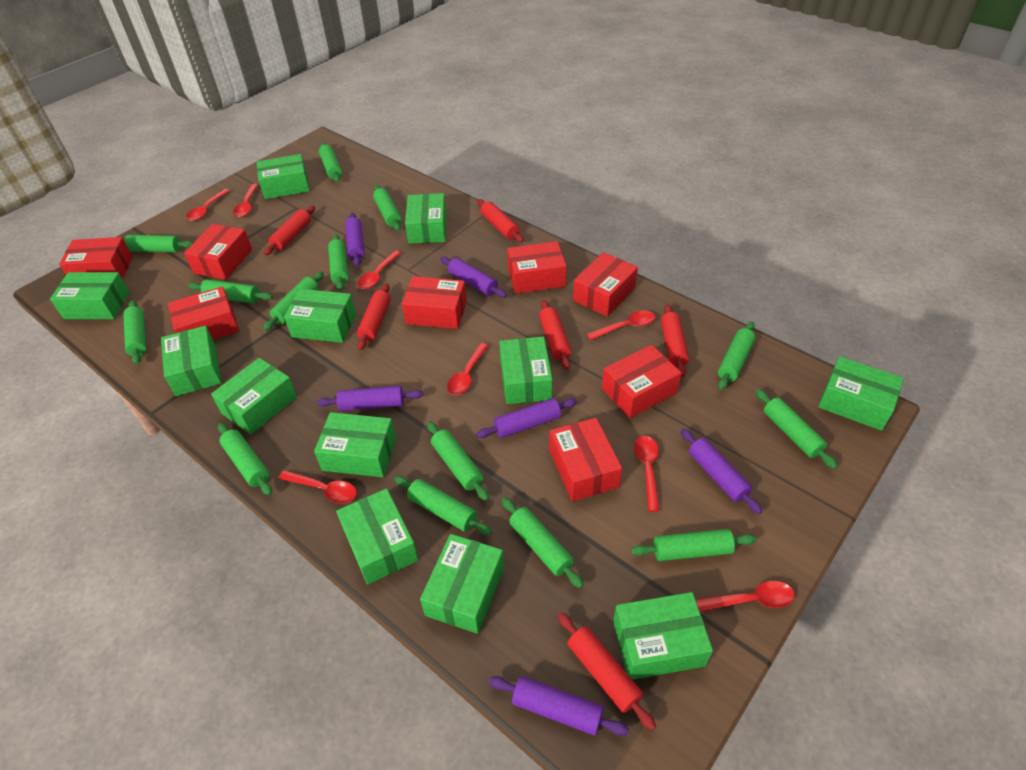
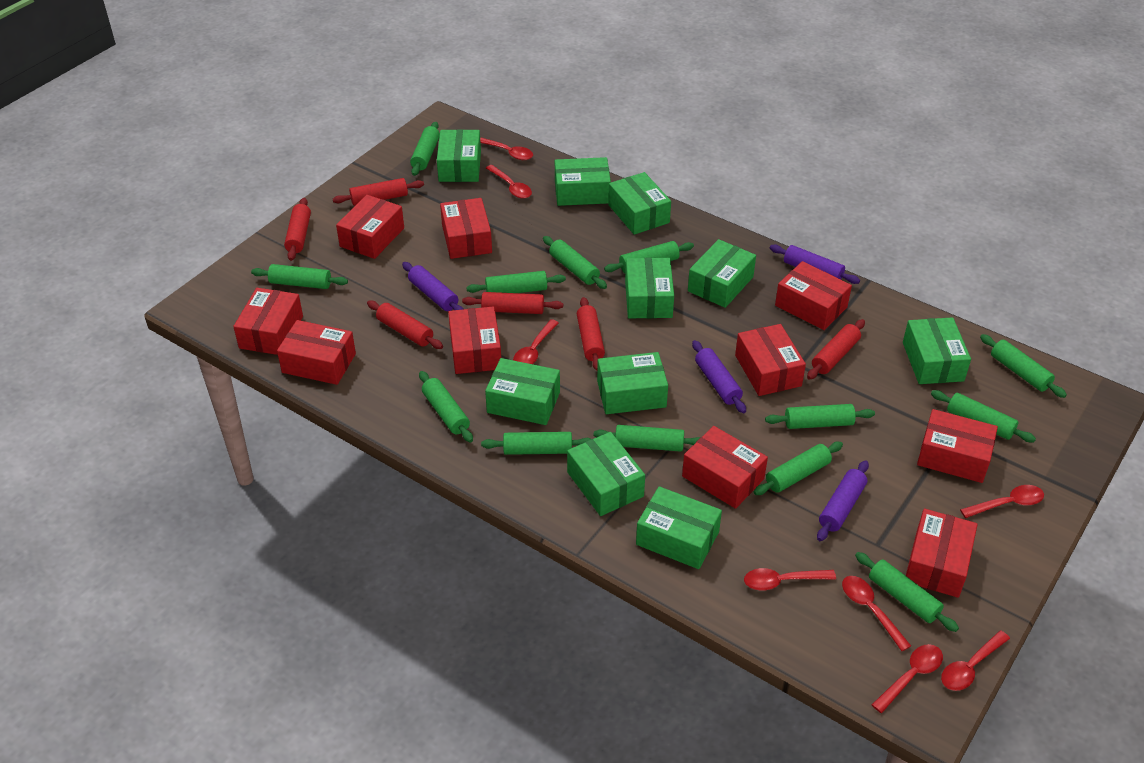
green box: [50,272,130,319] [161,326,222,396] [211,358,297,435] [257,154,310,199] [284,289,356,343] [314,412,396,477] [336,488,419,585] [405,193,447,244] [420,534,504,634] [499,336,553,404] [613,592,713,680] [818,356,904,431] = 12 -> [437,129,481,182] [485,358,560,425] [555,157,611,206] [567,432,645,516] [597,352,668,414] [608,172,671,235] [625,258,674,318] [636,486,722,569] [688,239,756,308] [903,317,971,384] = 10
green rolling pin: [123,300,146,364] [124,235,193,252] [188,279,273,303] [218,423,272,495] [263,272,324,331] [319,142,342,182] [328,234,348,291] [373,185,401,231] [394,476,492,536] [427,421,489,501] [502,497,584,588] [631,529,756,561] [718,322,756,390] [755,389,837,469] = 14 -> [251,264,348,289] [410,122,440,176] [419,371,473,442] [466,271,566,293] [481,432,591,455] [543,236,607,289] [594,425,701,452] [604,241,694,273] [754,442,843,495] [765,404,875,429] [855,552,959,632] [931,390,1036,442] [980,334,1067,398] = 13
purple rolling pin: [317,386,423,411] [345,213,365,266] [440,256,507,298] [476,398,577,438] [489,676,629,736] [681,429,763,514] = 6 -> [402,262,463,311] [692,340,746,413] [770,245,860,284] [817,460,869,541] = 4
red box: [59,237,133,279] [168,286,239,340] [184,224,252,280] [402,276,467,329] [507,241,567,294] [549,418,622,501] [573,252,638,317] [602,345,681,418] = 8 -> [233,288,303,355] [277,320,356,385] [336,195,404,259] [440,198,492,259] [448,307,501,374] [682,426,768,509] [735,324,806,396] [775,261,852,330] [906,509,978,598] [917,409,998,483] = 10

